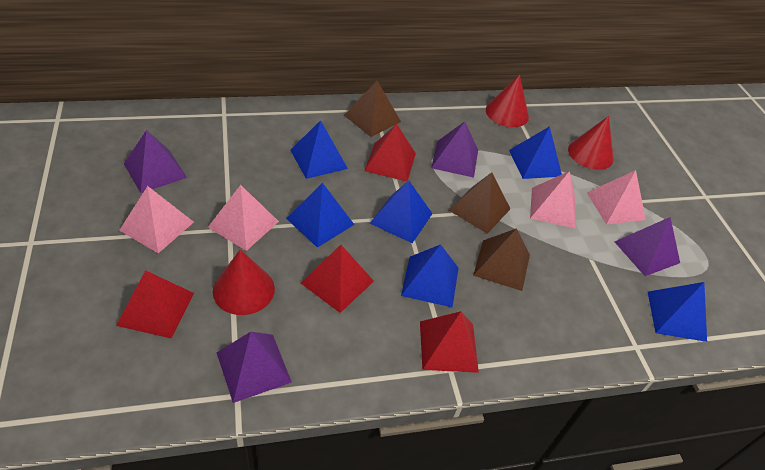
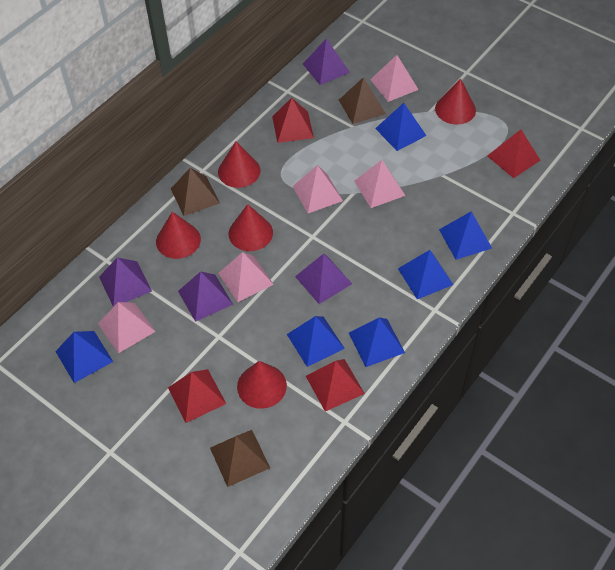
pink pyramid: [119,186,194,253] [208,185,279,251] [530,171,576,229] [587,170,646,225] = 4 -> [98,302,156,353] [218,252,274,302] [293,165,343,213] [354,160,405,208] [370,55,419,102] = 5
red cone: [213,249,275,315] [486,75,529,127] [568,116,614,170] = 3 -> [156,212,201,259] [218,141,261,188] [229,204,273,251] [237,361,287,409] [435,78,476,125] = 5

